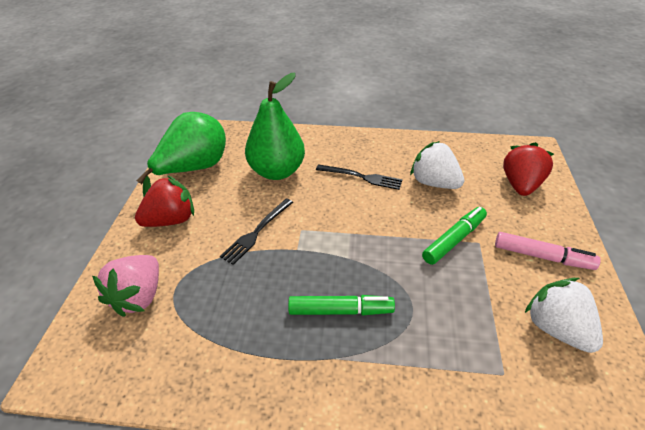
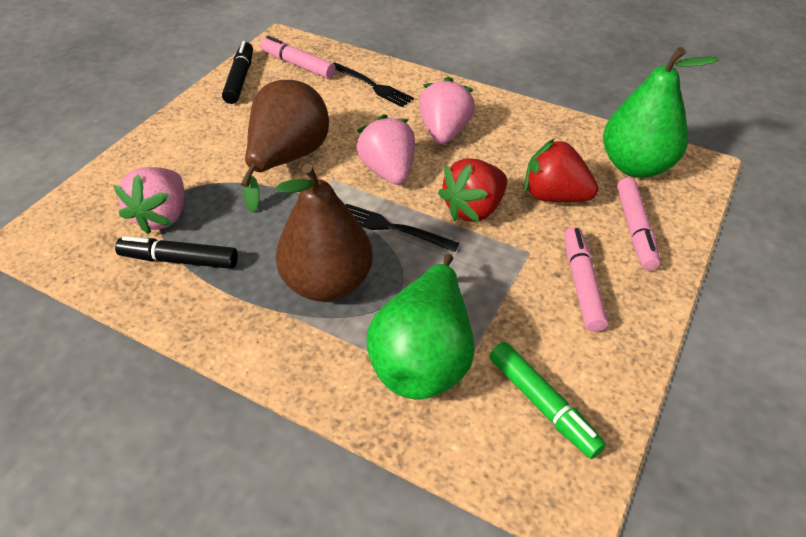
black marker: none = 0 -> [115,236,238,269] [222,41,253,104] = 2
brown pear: none = 0 -> [241,80,329,213] [276,164,373,302] = 2
green marker: [288,295,395,315] [422,207,487,265] = 2 -> [490,342,606,459] = 1
pink marker: [495,232,601,270] = 1 -> [260,36,336,79] [564,227,608,332] [617,178,661,270] = 3
pink strawberry: [92,255,159,317] = 1 -> [113,167,184,235] [356,114,415,185] [419,76,475,144] = 3
white strawberry: [410,141,464,189] [525,278,603,353] = 2 -> none = 0

